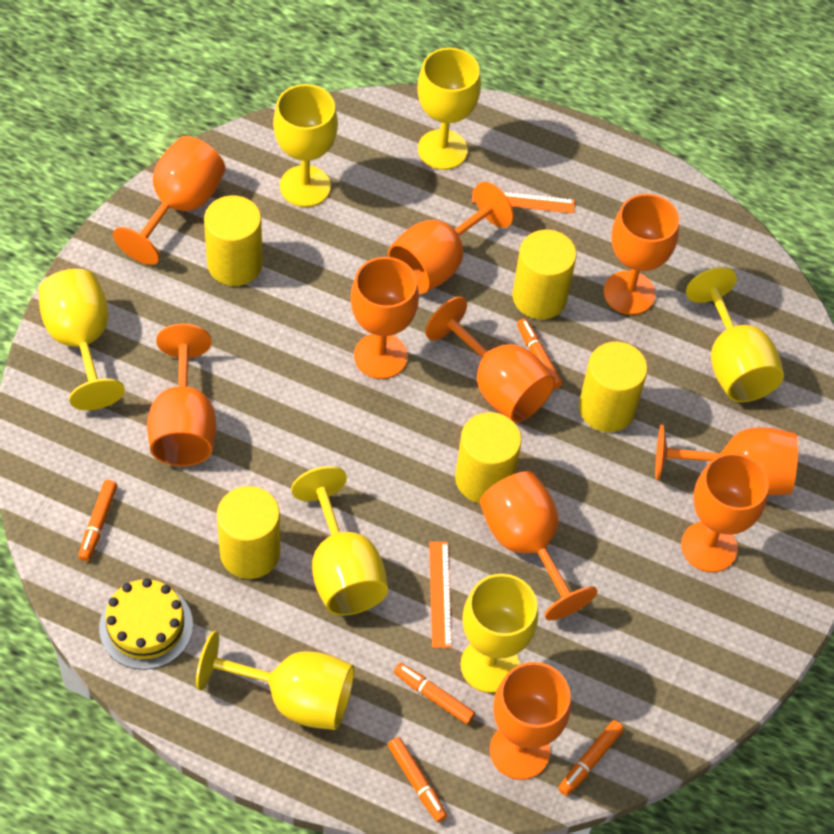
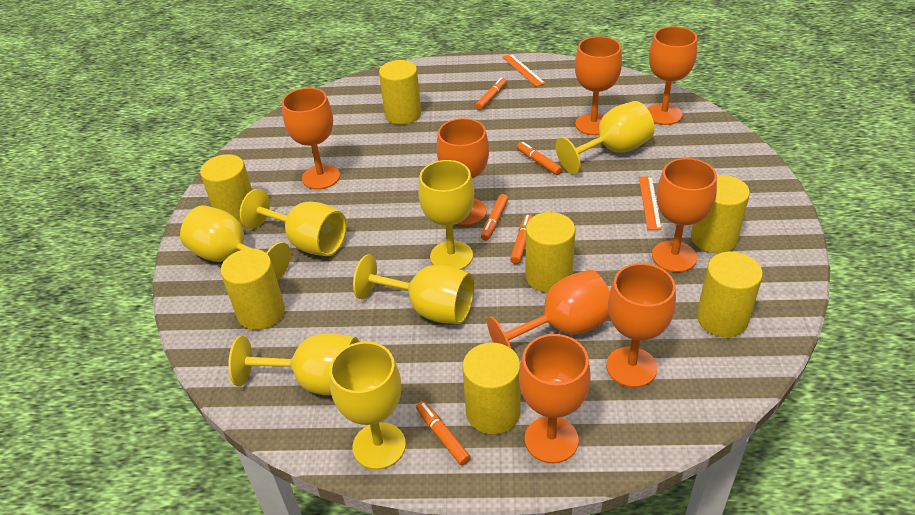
orange goblet: [113,136,226,265] [147,324,216,466] [351,257,419,379] [388,182,514,294] [425,296,555,422] [480,471,598,620] [490,662,571,780] [603,194,679,315] [655,424,798,495] [681,453,769,572] = 10 -> [282,88,340,189] [437,118,489,226] [487,270,610,348] [519,334,591,463] [575,36,622,135] [606,263,676,387] [647,26,697,125] [652,158,717,272] = 8
yellow cake: [99,578,193,670] = 1 -> none = 0
yellow cylinder: [204,196,263,286] [217,486,281,579] [455,412,522,503] [512,230,577,319] [579,342,648,432] = 5 -> [200,154,252,225] [221,248,285,330] [379,60,421,125] [462,342,521,434] [525,212,575,293] [691,175,750,253] [697,252,763,337] = 7

